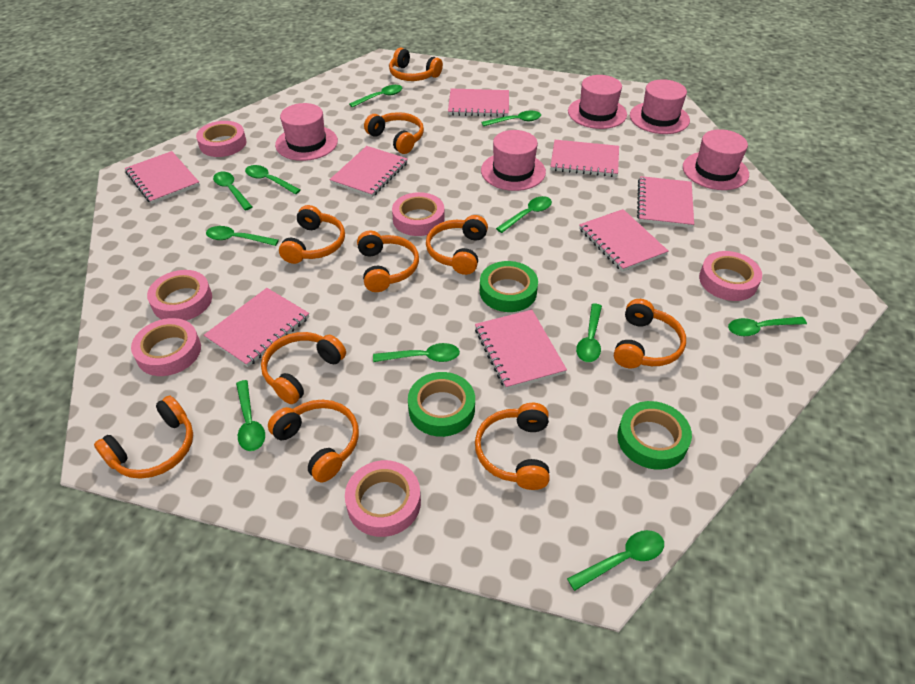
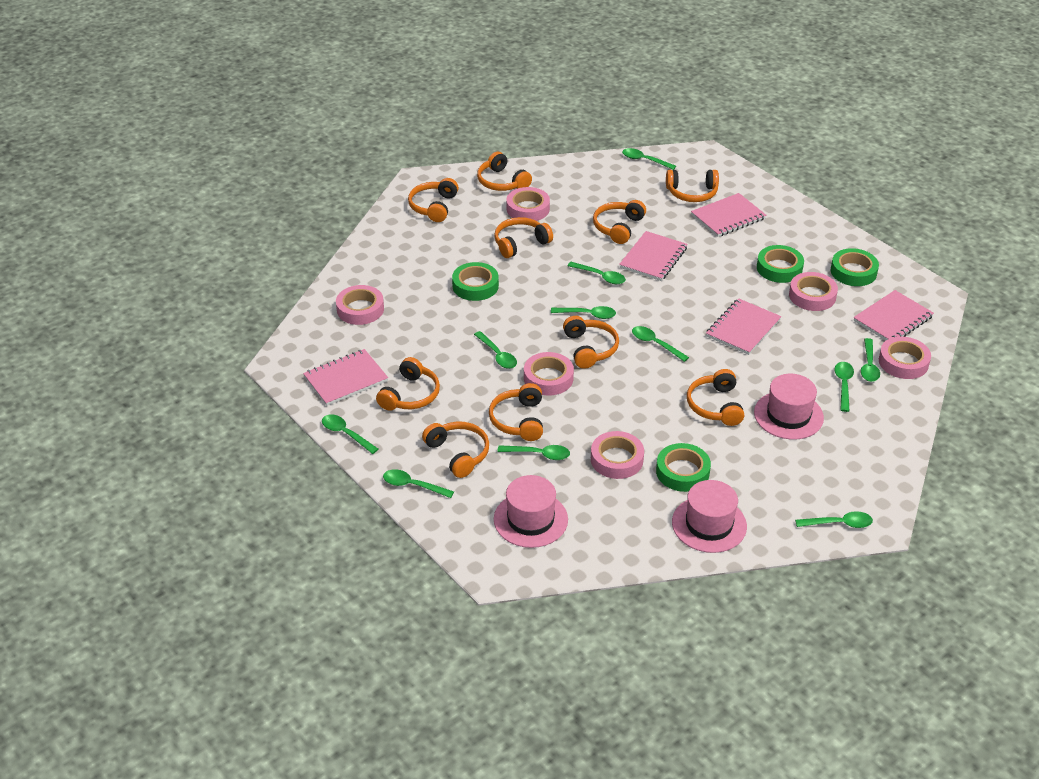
green tape: [408,372,475,437] [480,261,538,312] [617,401,692,470] = 3 -> [452,262,499,301] [656,443,711,492] [757,245,804,283] [831,248,879,286] = 4
pink hat: [275,103,338,161] [481,130,546,191] [568,75,627,129] [630,79,690,134] [683,129,749,190] = 5 -> [494,475,568,548] [672,480,747,553] [754,374,824,439] = 3
pink notebook: [125,151,200,204] [204,288,309,367] [329,146,408,197] [448,89,509,117] [475,310,567,390] [550,140,619,177] [579,209,668,272] [637,176,694,228] = 8 -> [303,349,388,406] [619,231,688,281] [691,193,767,237] [706,298,781,355] [854,290,934,341] = 5

